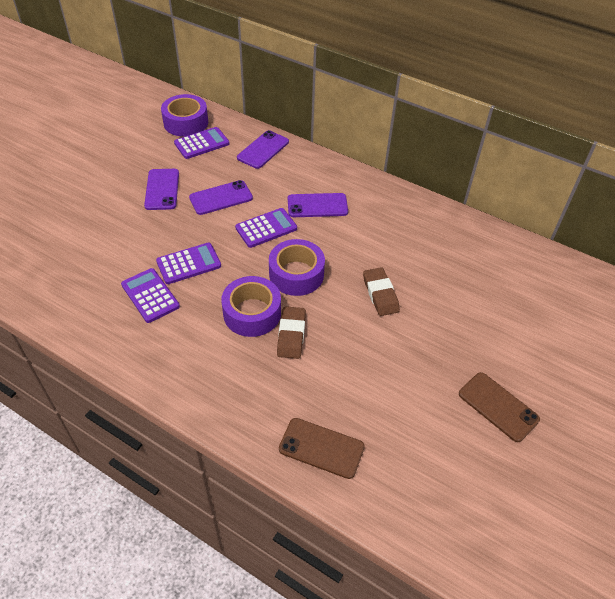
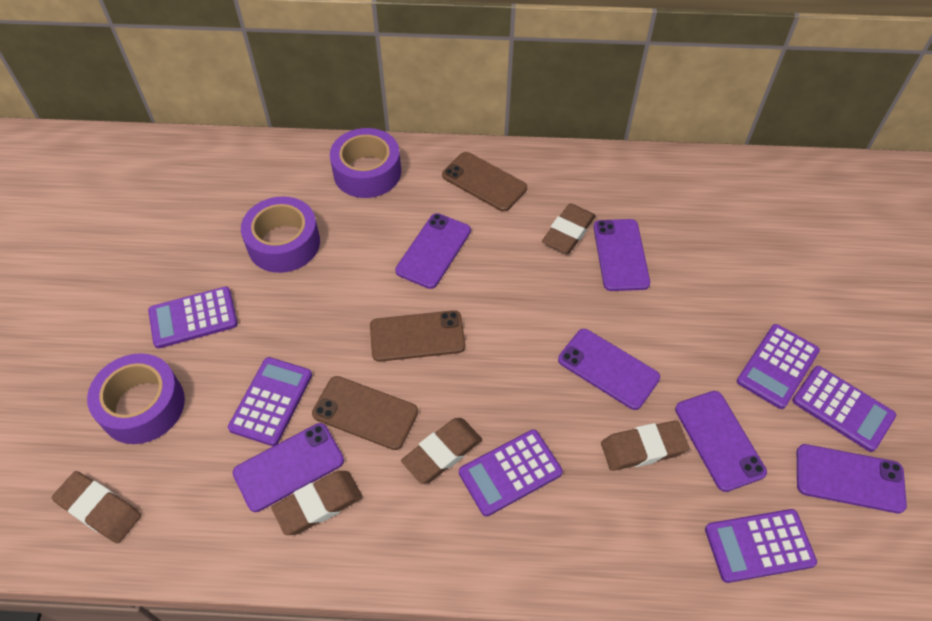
brown eraser: [277,306,306,359] [363,267,400,316] = 2 -> [52,471,141,543] [271,471,362,535] [401,418,482,484] [542,203,596,254] [601,420,689,471] = 5
brown phone: [279,418,365,479] [459,372,540,442] = 2 -> [312,376,418,450] [370,310,465,362] [442,152,527,212] = 3
purple calculator: [121,268,180,323] [156,243,221,284] [174,127,229,159] [235,208,297,248] = 4 -> [148,287,238,348] [228,357,312,446] [459,430,563,516] [705,509,817,583] [737,324,820,409] [792,366,896,452] = 6
purple phone: [144,169,179,210] [189,180,253,215] [237,130,289,169] [288,193,348,217] = 4 -> [233,423,344,512] [395,213,471,289] [558,329,660,410] [594,219,650,291] [675,391,767,492] [797,444,907,513] = 6

